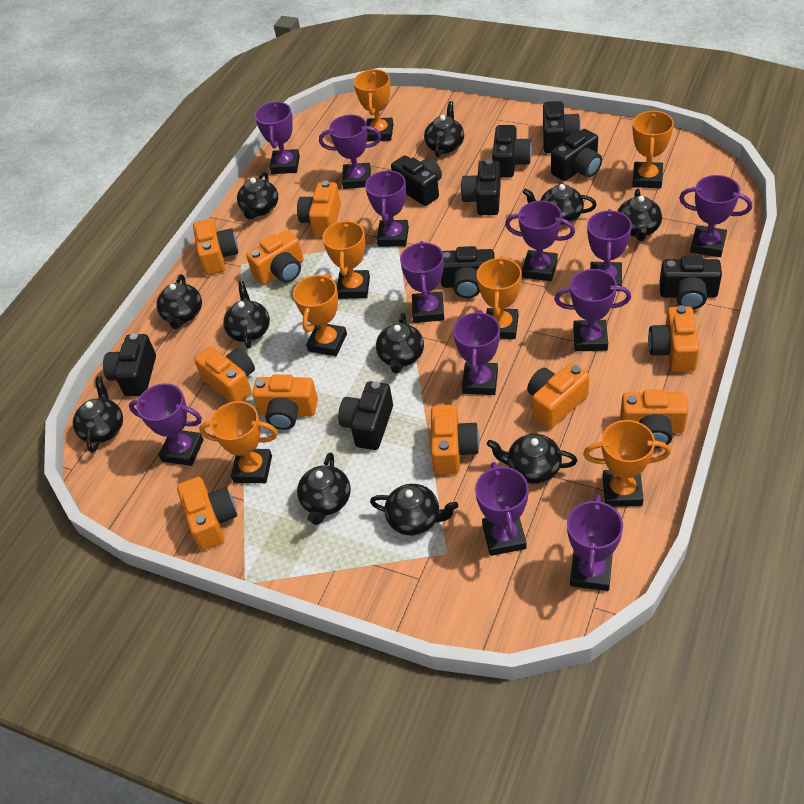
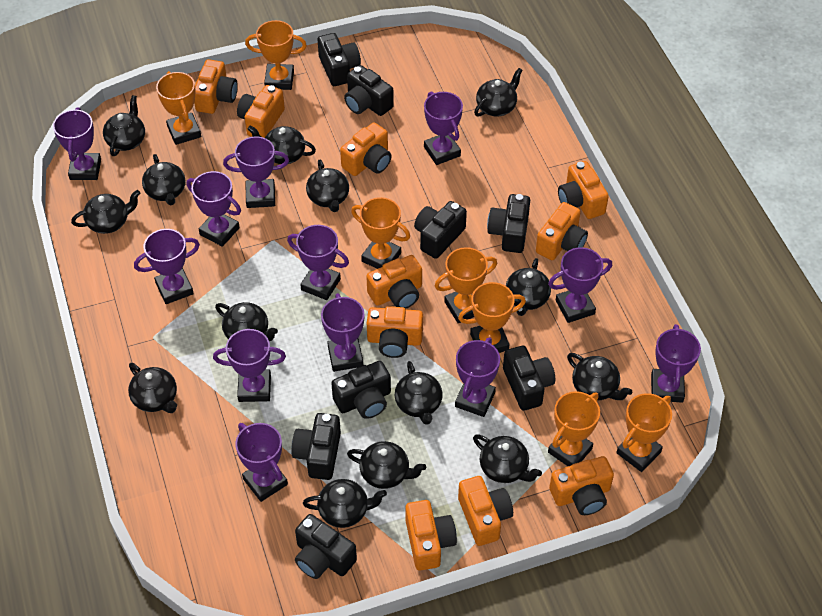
black camera: [103,333,156,396] [338,381,393,450] [391,155,442,206] [441,246,495,298] [461,159,501,215] [492,125,532,178] [543,101,581,153] [551,129,602,181] [659,256,722,309] = 9 -> [292,413,341,480] [295,514,357,579] [318,33,361,86] [331,361,391,419] [344,65,394,116] [414,201,467,259] [487,194,530,253] [503,346,555,411] = 8
black teapot: [73,376,123,452] [156,274,202,329] [223,281,270,349] [237,172,278,219] [297,452,351,525] [370,484,458,536] [376,313,424,373] [424,101,464,157] [487,434,577,484] [523,184,597,225] [617,189,662,241] = 11 -> [71,190,140,234] [103,95,145,156] [128,363,177,413] [142,154,185,205] [215,302,278,341] [248,126,316,164] [303,479,387,528] [306,160,349,212] [347,441,426,489] [395,361,443,425] [473,435,542,483] [474,68,523,117] [506,258,551,316] [567,353,632,400] = 14

